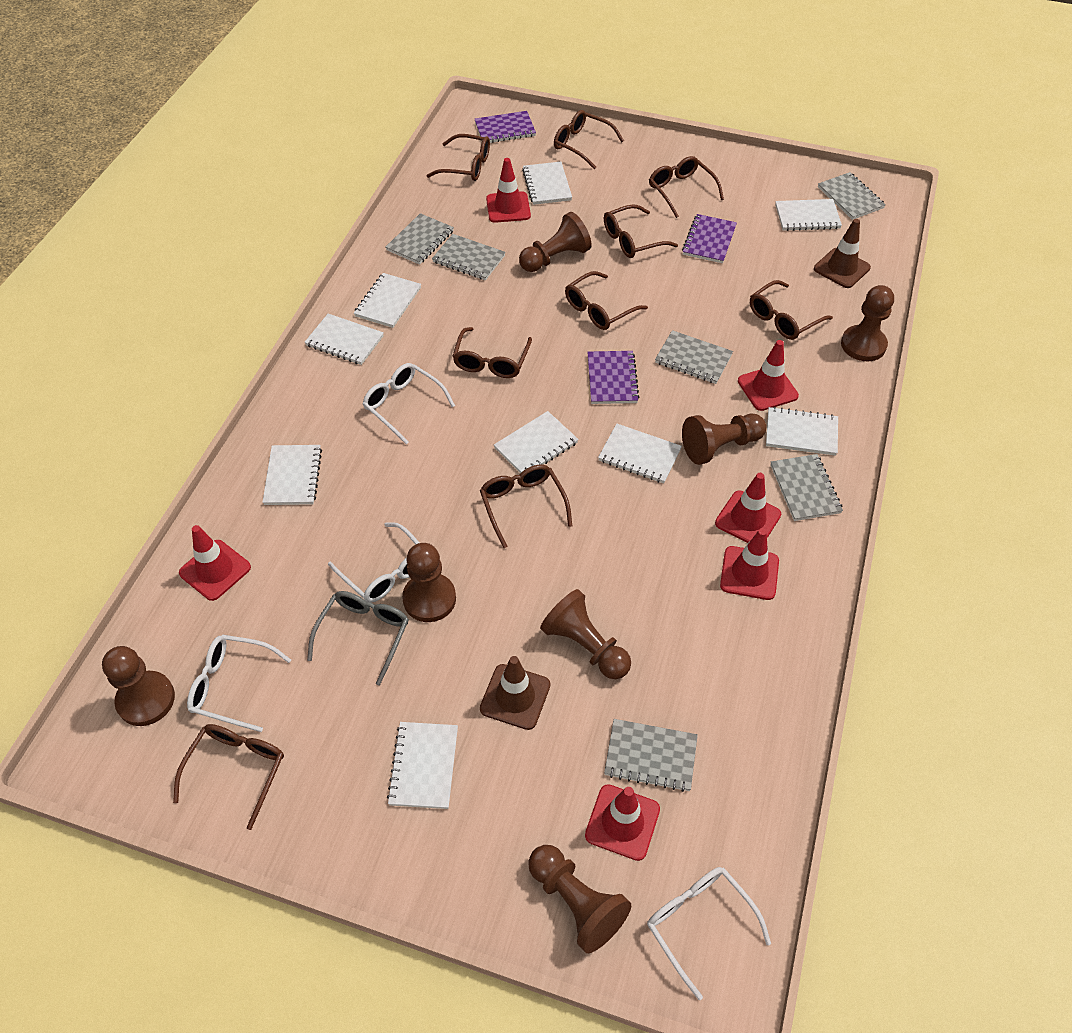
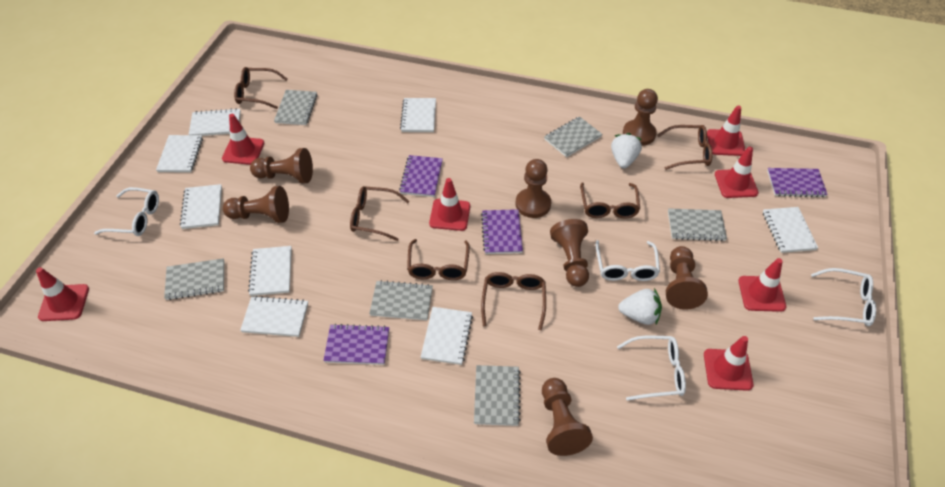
brown glasses: [173,724,284,830] [426,134,490,181] [452,327,532,378] [480,465,572,548] [554,110,624,169] [565,271,648,330] [604,204,678,258] [649,156,724,218] [750,280,833,340] = 9 -> [234,67,288,109] [350,186,410,241] [407,239,470,280] [481,272,546,330] [580,183,640,219] [657,125,712,170] = 6
brown traffic cone: [480,656,550,730] [814,219,871,288] = 2 -> none = 0
grey glasses: [307,591,409,686] = 1 -> none = 0
purple notebook: [475,111,536,143] [587,351,639,404] [682,214,737,263] = 3 -> [323,324,389,365] [399,155,443,197] [481,209,523,254] [767,168,828,197] = 4
red traffic cone: [179,525,251,601] [486,158,531,223] [585,784,660,861] [715,473,781,543] [720,528,779,600] [738,340,799,411] = 6 -> [36,267,89,321] [222,114,264,165] [429,178,470,231] [704,336,754,391] [707,105,745,156] [715,147,759,198] [738,258,786,312] = 7
white notebook: [262,445,322,505] [305,314,383,365] [354,273,421,328] [387,722,458,809] [494,411,579,473] [522,162,572,205] [598,424,682,483] [766,407,838,456] [775,199,842,231] = 9 -> [156,135,203,172] [180,184,222,229] [188,108,241,136] [240,296,308,337] [248,246,292,296] [400,98,436,132] [421,307,473,365] [763,207,818,253] = 8
white strawberry: none = 0 -> [611,133,642,168] [618,288,662,325] = 2

